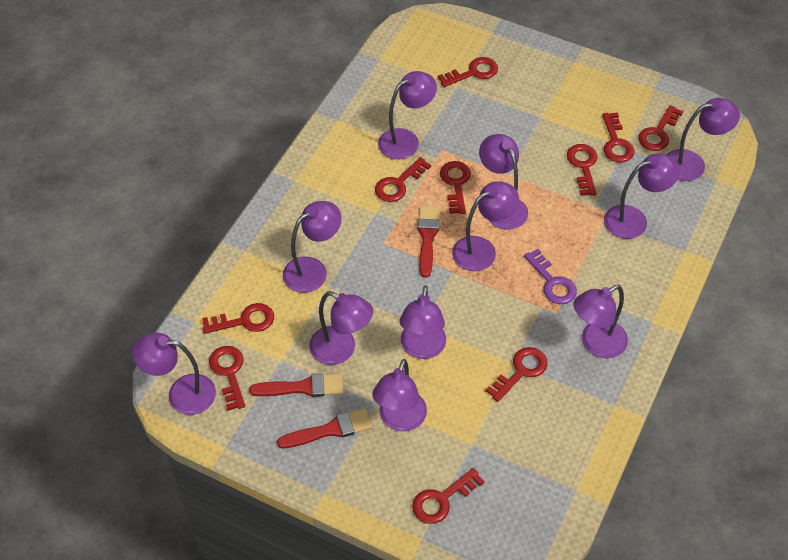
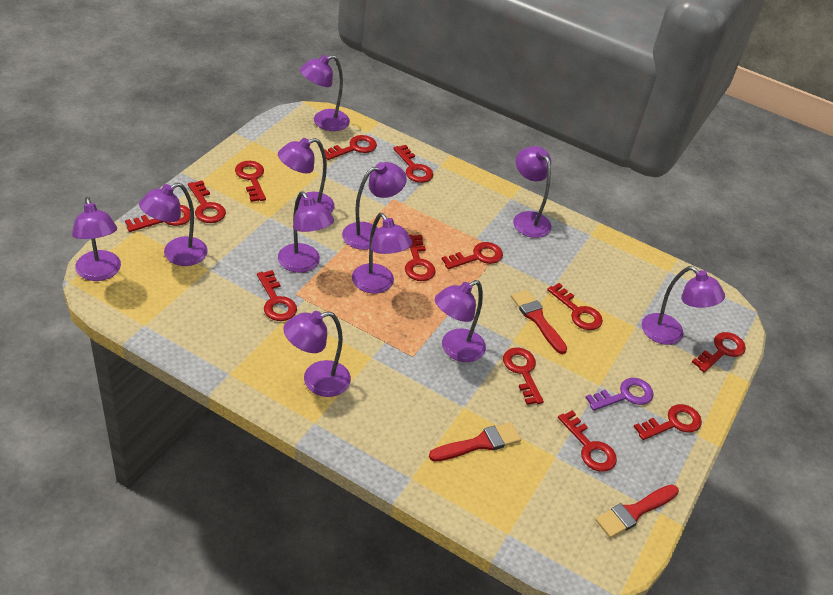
red key: [202,303,274,334] [209,346,245,411] [375,157,431,202] [412,468,485,524] [438,57,498,87] [440,161,471,214] [485,347,548,402] [567,144,598,196] [602,112,634,162] [638,105,683,151] = 10 -> [125,205,190,232] [188,181,226,223] [235,161,266,202] [257,270,297,321] [324,135,377,160] [393,145,433,183] [405,234,436,281] [442,242,503,269] [503,348,544,405] [547,283,603,330] [558,410,617,472] [634,404,702,440] [692,332,746,372] = 13

